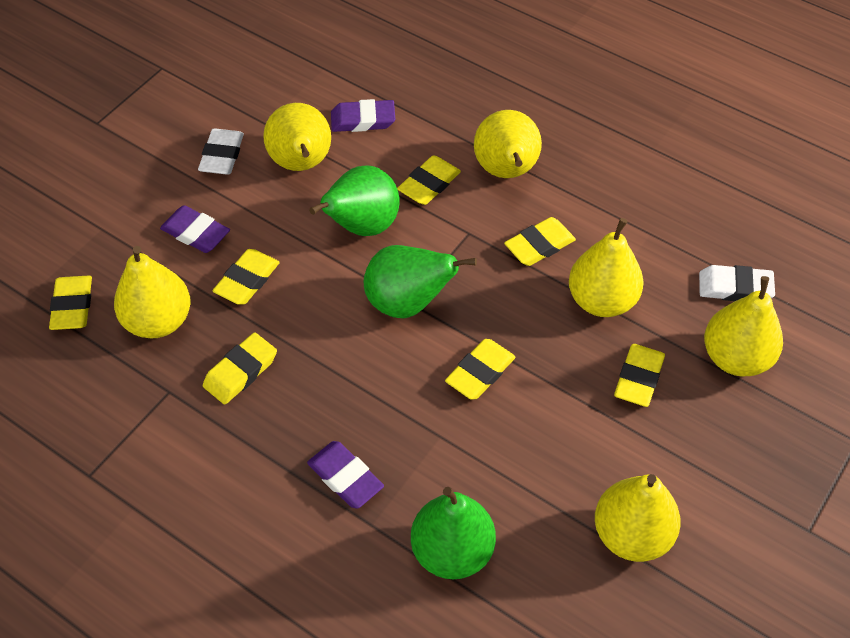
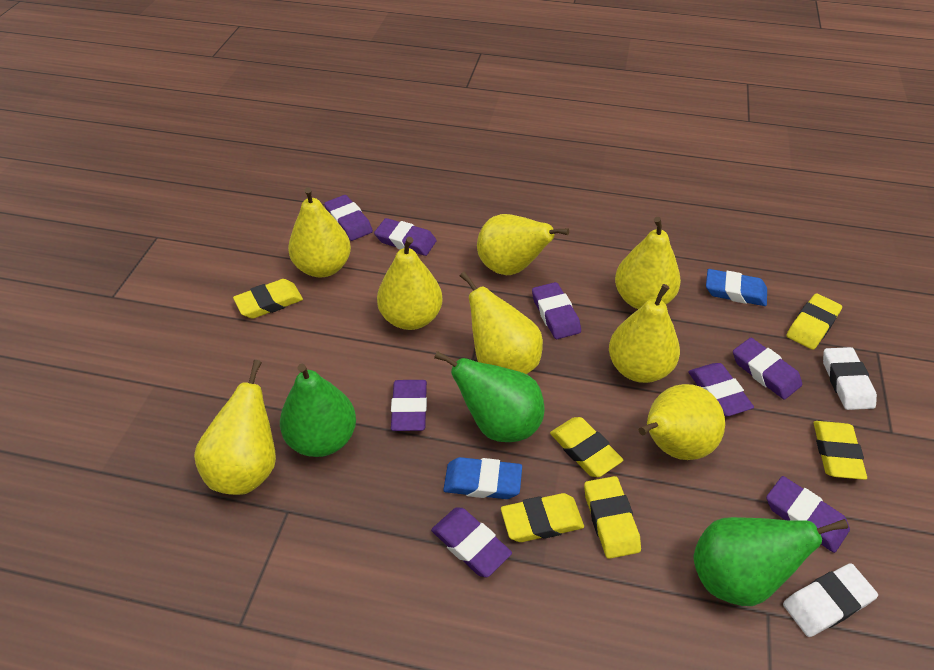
blue eraser: none = 0 -> [443,457,522,499] [706,269,767,306] = 2
purple eraser: [160,205,230,253] [307,441,384,509] [331,99,395,132] = 3 -> [324,195,373,241] [374,218,437,256] [391,380,427,431] [431,508,512,577] [532,282,581,339] [688,363,754,417] [733,338,802,400] [766,476,850,553] = 8
yellow eraser: [49,275,92,330] [203,332,277,405] [212,249,280,305] [397,155,461,205] [445,339,516,400] [504,217,576,266] [614,344,665,407] = 7 -> [233,279,303,319] [501,493,584,542] [550,417,623,477] [584,476,641,559] [786,293,842,350] [814,421,867,480] = 6
yellow pear: [114,246,191,338] [263,103,331,171] [474,110,542,178] [569,218,644,317] [595,474,681,562] [704,276,783,376] = 6 -> [194,360,276,495] [288,187,351,278] [377,237,443,330] [460,271,543,374] [477,214,569,275] [609,284,680,383] [615,217,681,309] [639,384,725,460] = 8

